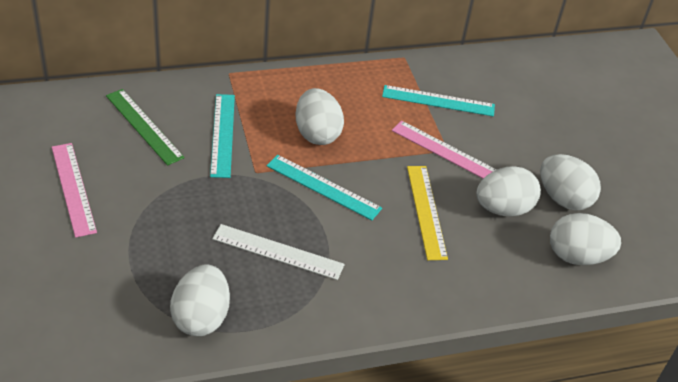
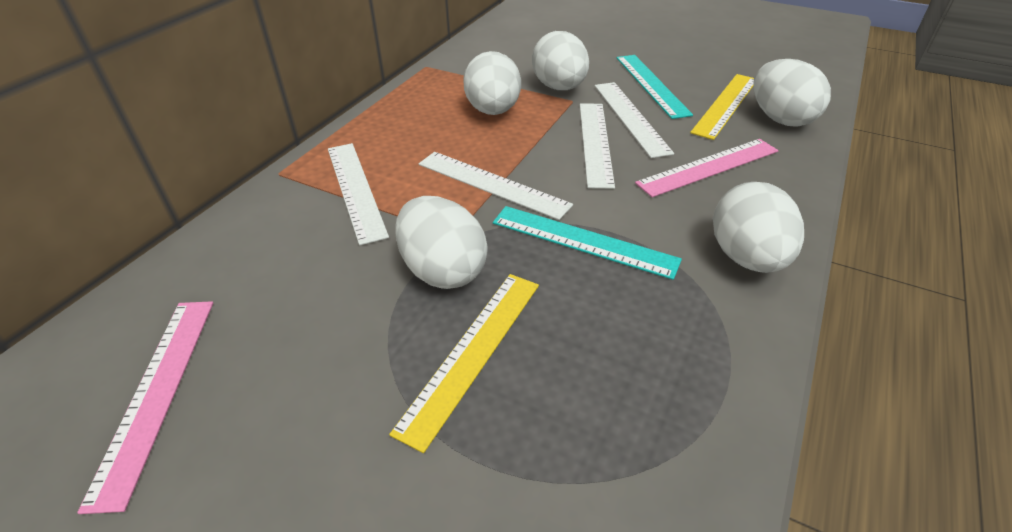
green ruler: [106,89,185,166] = 1 -> none = 0
turquoise ruler: [210,94,235,178] [267,155,382,220] [382,85,495,116] = 3 -> [493,206,682,280] [617,55,693,119] = 2
white ruler: [212,224,345,280] = 1 -> [328,143,389,245] [419,152,573,220] [580,103,615,189] [595,82,674,158] = 4
yellow ruler: [407,166,448,260] = 1 -> [389,274,539,453] [690,74,754,140] = 2

